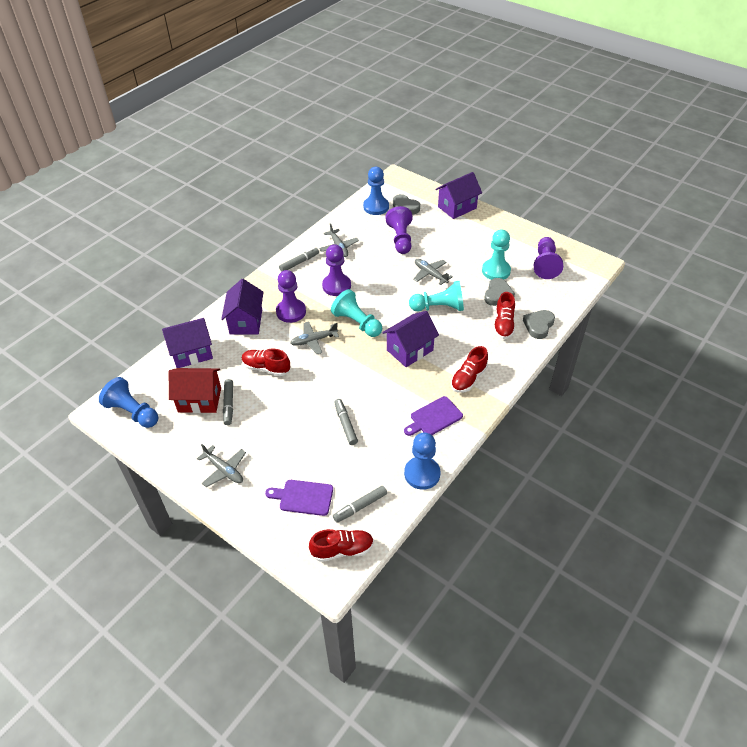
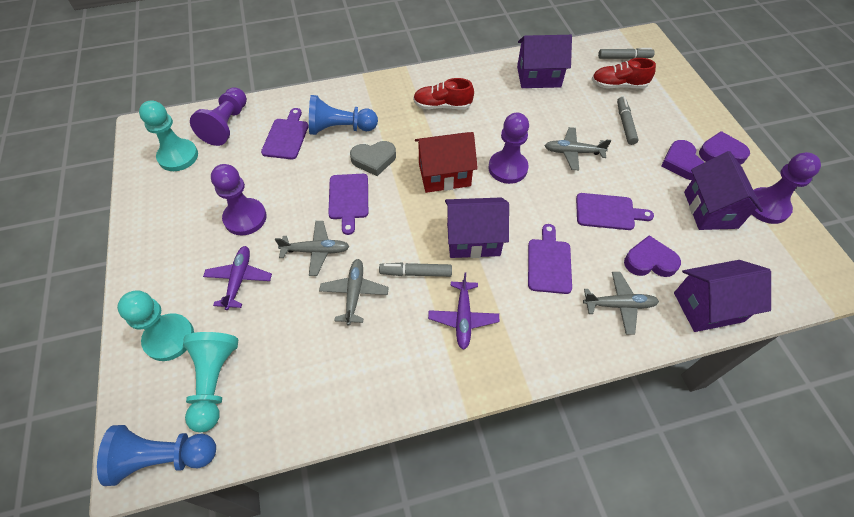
blue pawn: [99,377,158,428] [363,167,389,215] [404,432,441,490] = 3 -> [97,425,216,486] [309,95,378,135] = 2
grey heart: [393,194,420,215] [484,278,515,306] [523,310,555,339] = 3 -> [350,141,396,176] = 1
grey marker: [223,379,233,425] [279,247,319,272] [333,486,387,522] [334,399,358,445] = 4 -> [379,263,452,277] [598,48,655,59] [617,97,639,145] = 3
purple cutting board: [265,480,333,516] [404,396,463,436] = 2 -> [261,108,308,159] [328,174,368,235] [528,224,572,294] [576,193,654,230] = 4
purple heart: none = 0 -> [624,235,681,277] [661,140,705,180] [699,131,750,165] = 3
purple plane: none = 0 -> [203,246,272,310] [428,272,499,350] = 2
red shoe: [242,349,290,376] [309,529,374,562] [451,346,488,393] [493,292,515,339] = 4 -> [413,78,474,109] [592,58,656,89] = 2

